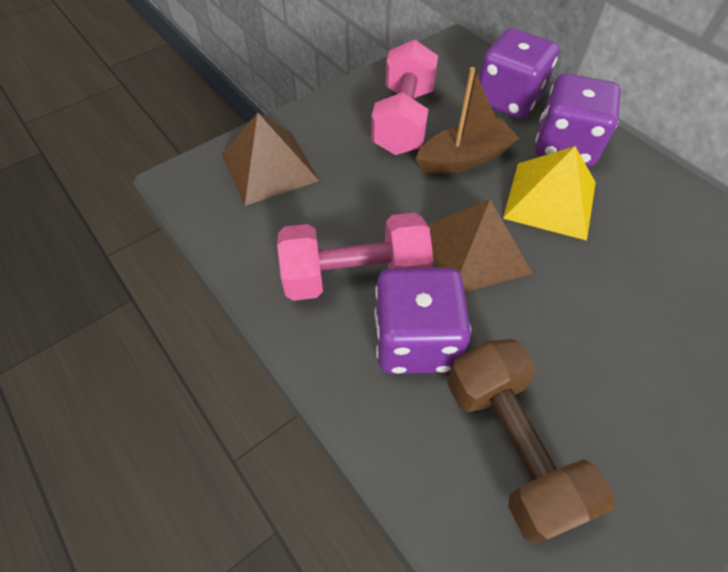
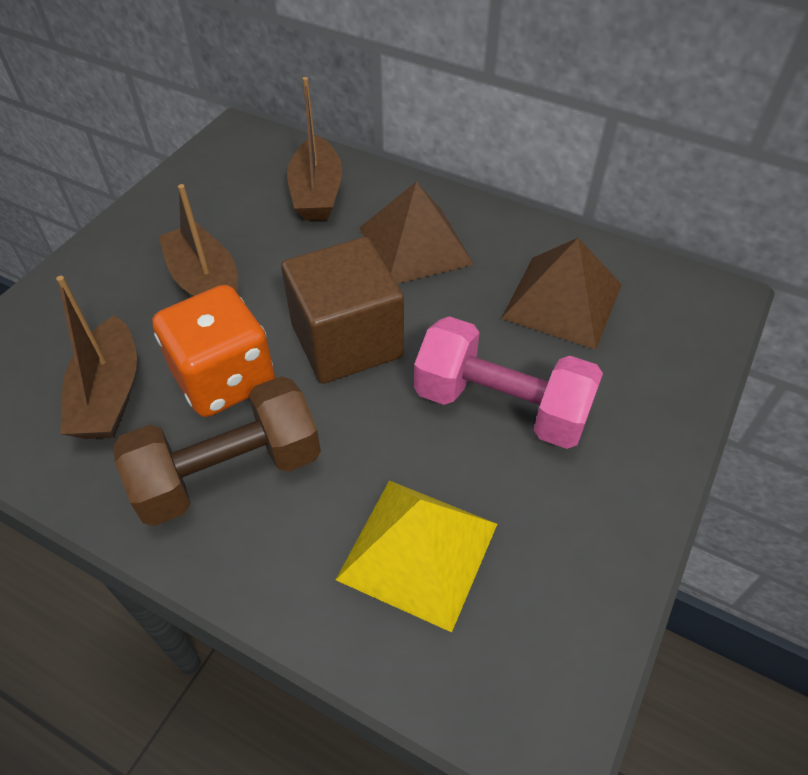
brown boat: [415,67,519,174] = 1 -> [56,276,137,439] [158,184,238,297] [287,77,342,221] = 3
brown cube: none = 0 -> [281,237,404,384] = 1
orange dice: none = 0 -> [152,285,275,417] = 1
pink dumbbell: [277,212,434,301] [371,40,438,155] = 2 -> [414,316,603,449] = 1
purple dice: [375,267,471,374] [479,28,559,119] [535,73,621,167] = 3 -> none = 0

